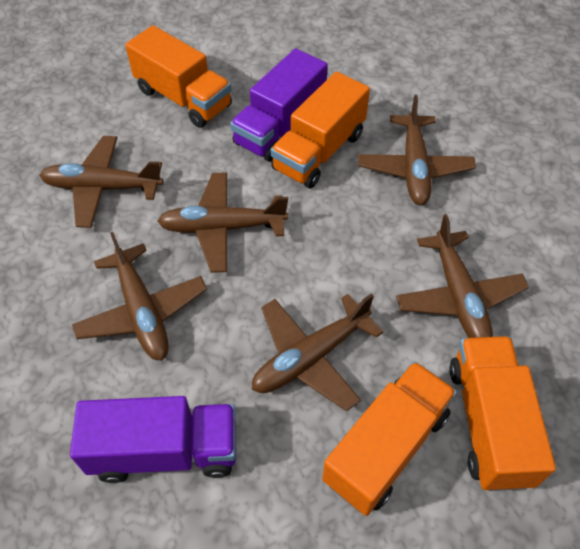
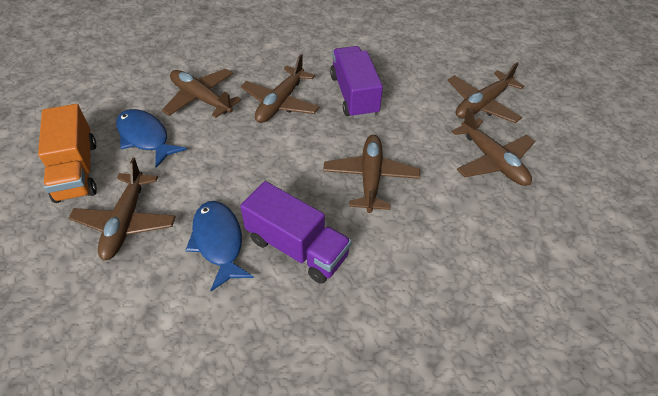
blue fish: none = 0 -> [116,109,187,168] [186,201,254,291] = 2
orange truck: [125,25,232,128] [271,72,370,189] [322,361,457,516] [449,336,556,491] = 4 -> [38,104,97,203] = 1

